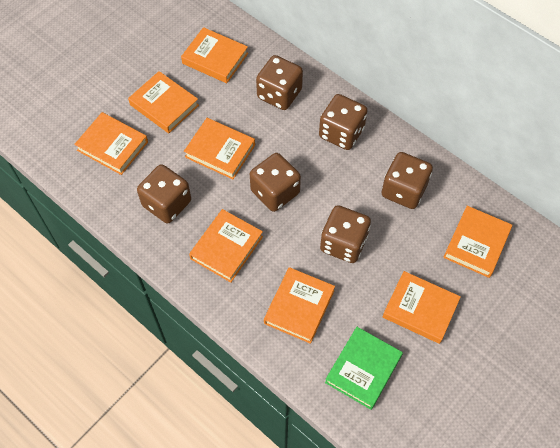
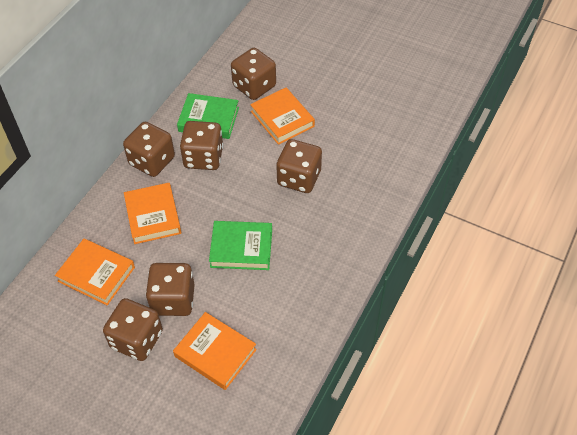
green book: [325,327,403,410] = 1 -> [177,93,239,139] [209,221,272,270] = 2
orange book: [74,112,148,175] [128,71,199,133] [181,27,248,83] [184,118,255,179] [189,209,263,283] [264,267,335,344] [383,271,461,344] [443,206,512,278] = 8 -> [55,239,135,305] [124,183,181,244] [173,312,257,390] [250,88,315,145] = 4

